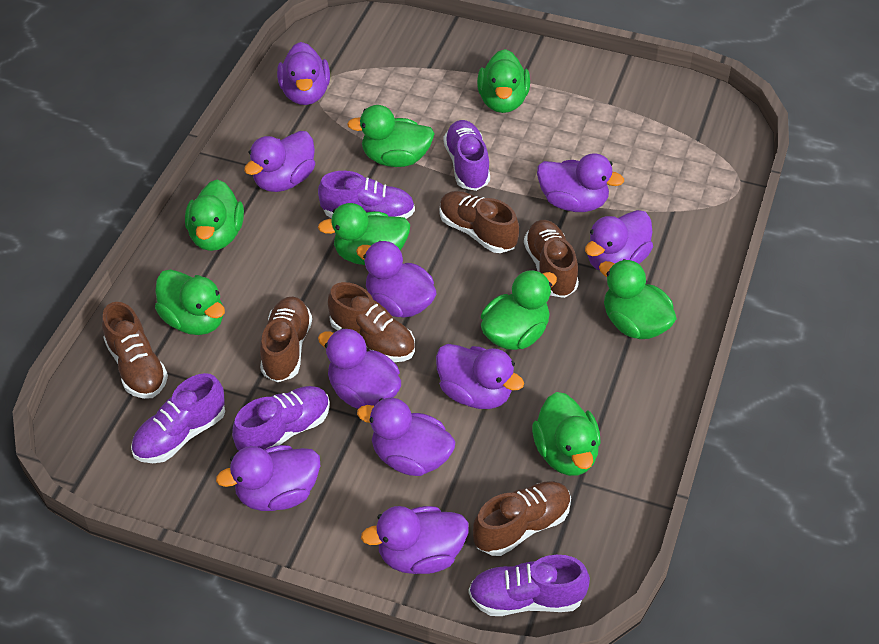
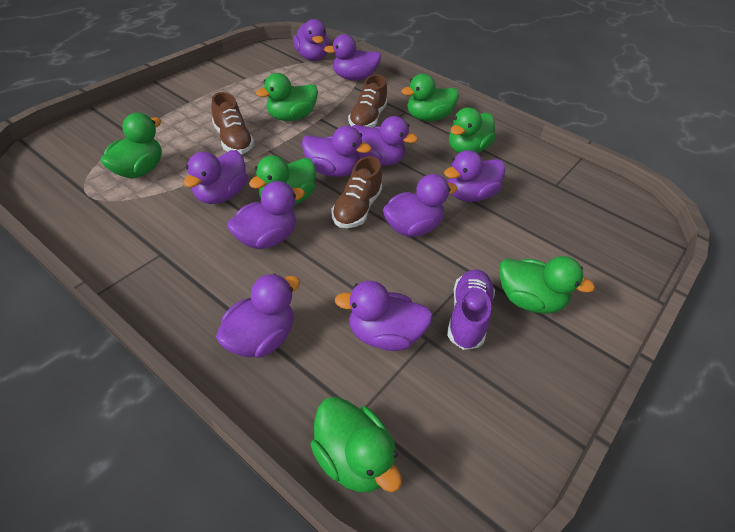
brown shoe: [102,302,168,399] [260,297,312,382] [328,282,415,362] [439,191,519,253] [473,481,571,556] [524,220,579,298] = 6 -> [211,92,254,154] [332,156,382,228] [348,74,387,128] = 3
green duck: [155,269,225,335] [185,180,244,251] [318,203,410,265] [347,105,435,167] [477,49,530,113] [481,270,557,350] [532,392,601,476] [599,259,677,339] = 8 -> [100,113,162,178] [249,155,316,205] [256,73,318,121] [310,397,402,492] [401,74,459,121] [449,107,496,153] [500,256,595,314] = 7
purple shoe: [131,373,225,463] [232,386,330,451] [318,171,415,219] [444,120,490,191] [469,555,590,616] = 5 -> [447,270,495,350] = 1

